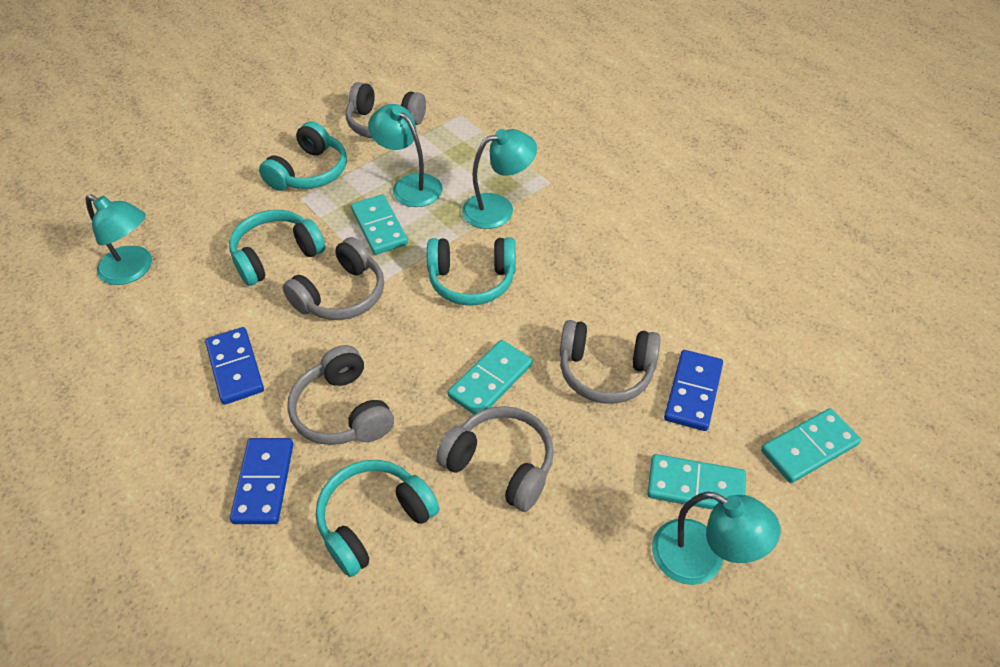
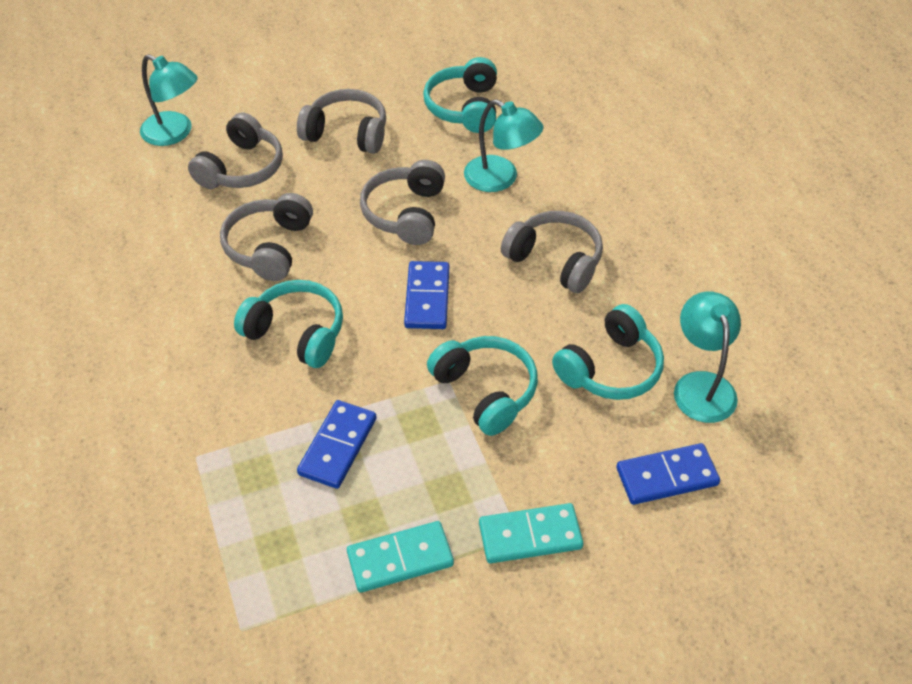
turquoise domino: [351,194,408,255] [448,340,533,414] [647,454,746,510] [761,408,861,483] = 4 -> [347,521,454,593] [479,503,583,563] = 2
turquoise lamp: [86,194,152,285] [368,104,442,207] [462,129,537,229] [652,492,781,585] = 4 -> [140,54,198,146] [464,99,543,192] [674,292,741,423] = 3

